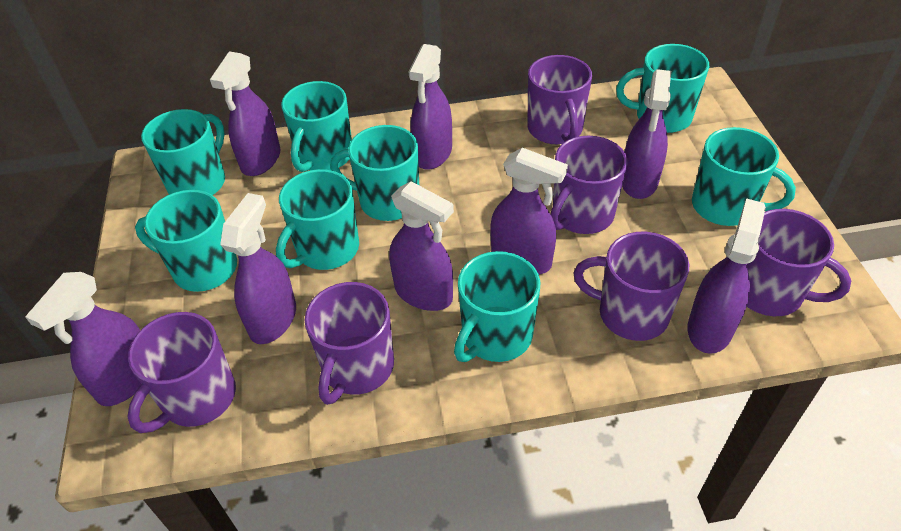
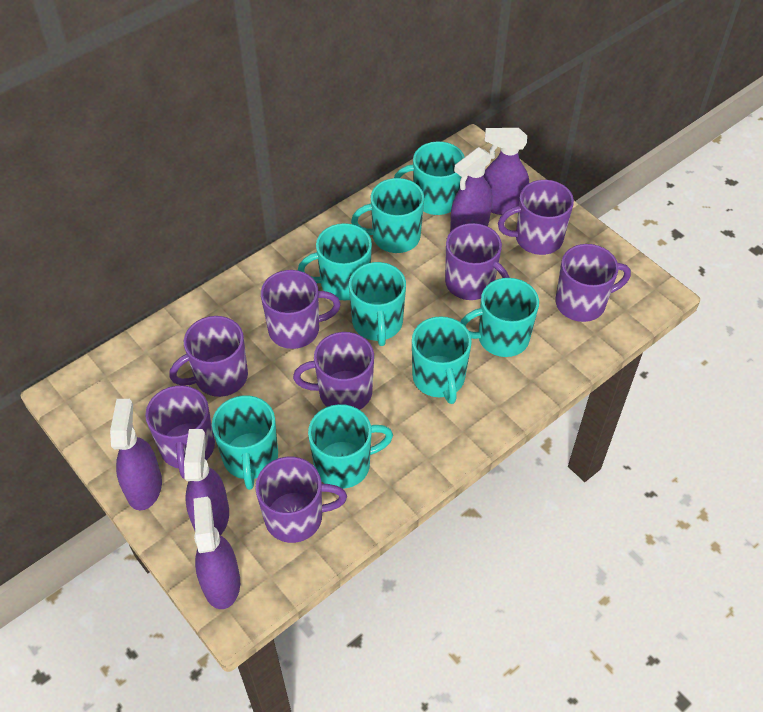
purple mug: [128,312,236,433] [305,282,394,405] [527,55,592,144] [550,136,627,234] [574,232,689,341] [747,209,851,316] = 6 -> [145,385,215,479] [169,316,248,397] [255,457,347,543] [261,270,341,349] [293,332,374,410] [445,223,510,300] [498,180,574,255] [556,244,631,322] = 8
purple spray bottle: [25,272,141,406] [210,51,280,176] [220,193,296,344] [389,181,454,311] [409,44,452,170] [490,148,568,275] [622,69,671,199] [688,198,766,354] = 8 -> [110,399,162,511] [184,429,229,535] [194,497,240,609] [450,147,492,232] [483,128,529,215] = 5

